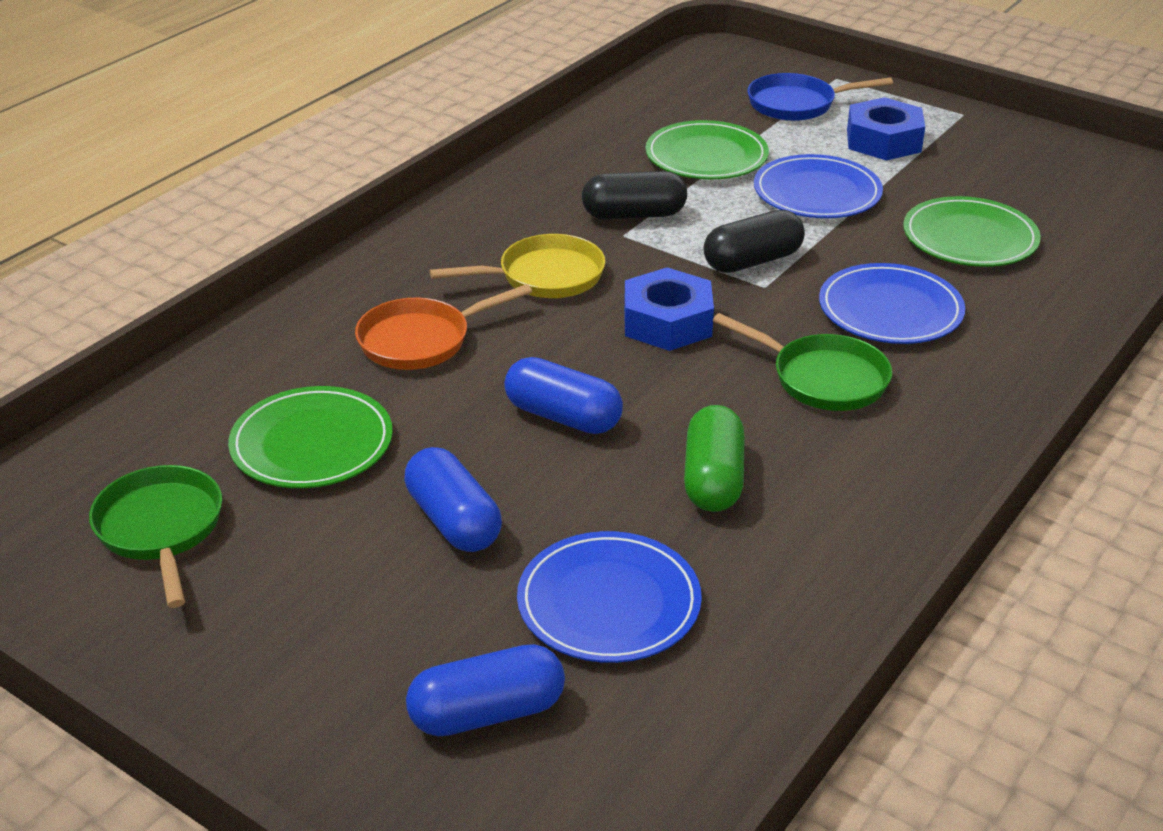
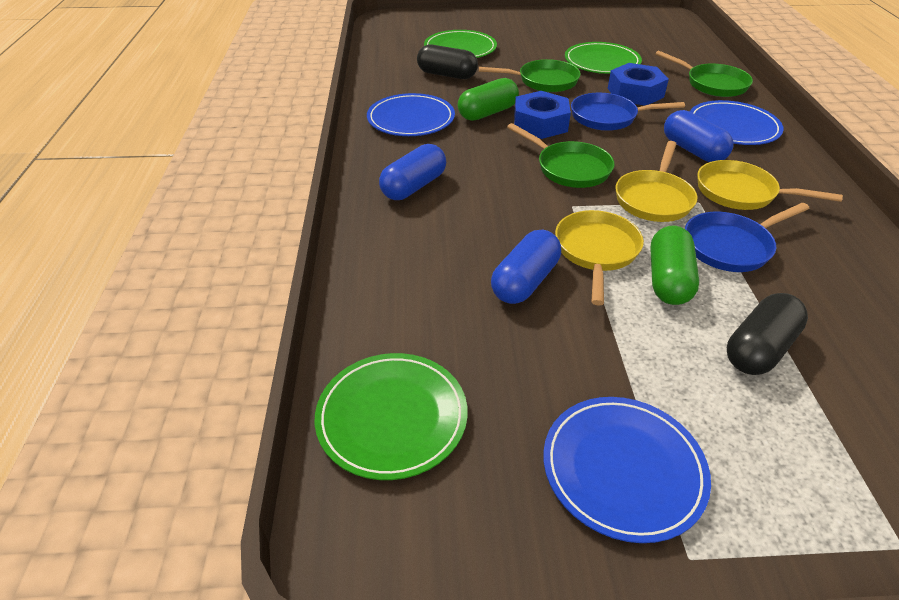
blue pan: [747,73,893,121] = 1 -> [571,93,685,131] [685,203,810,272] = 2
green capsule: [684,405,745,512] = 1 -> [458,78,519,121] [650,226,699,305] = 2
green pan: [89,465,223,608] [713,313,892,411] = 2 -> [479,59,581,92] [507,123,614,188] [655,51,753,97] = 3
orange pan: [355,284,532,370] = 1 -> none = 0
yellow pan: [430,234,605,298] = 1 -> [555,210,644,306] [615,141,697,222] [697,160,843,210] = 3

